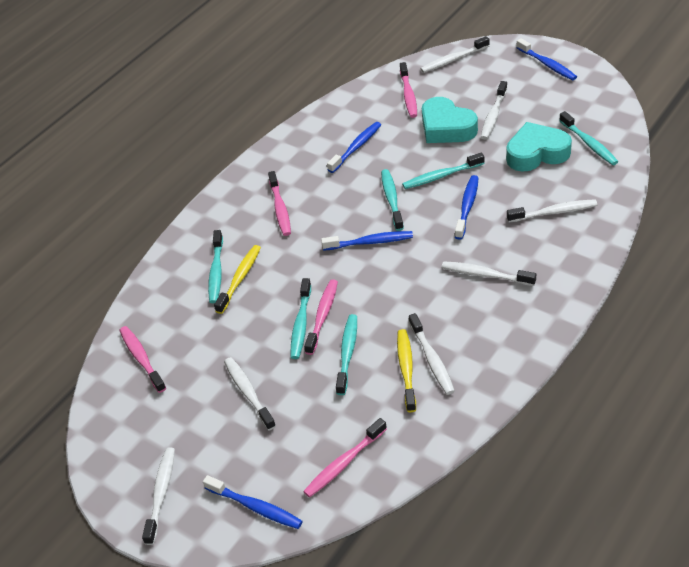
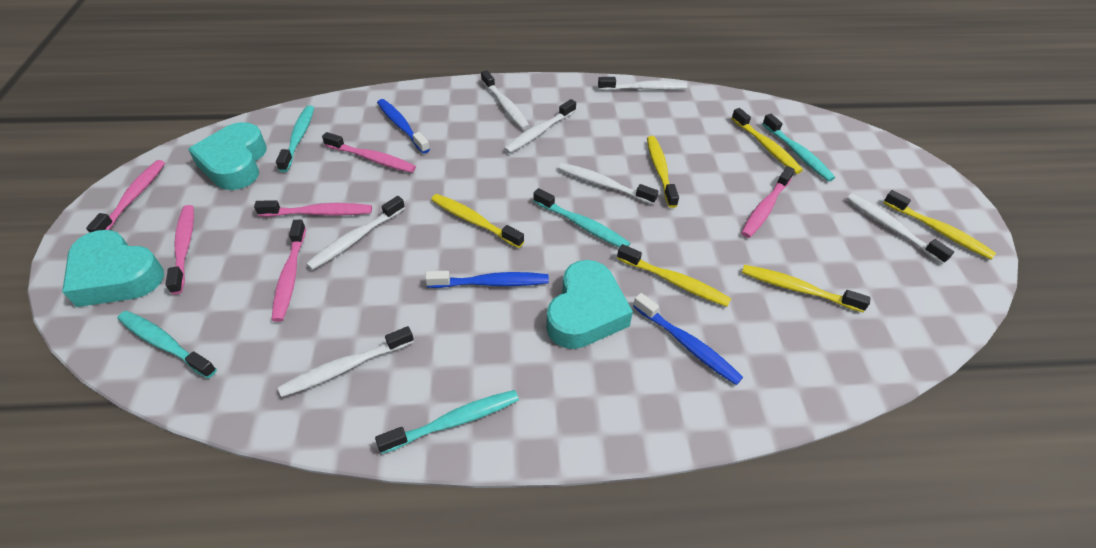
blue toothbrush: [203,475,302,529] [321,231,413,251] [327,122,381,173] [455,175,479,239] [516,38,577,81] = 5 -> [377,99,430,154] [425,271,549,288] [633,293,743,385] = 3
pink toothbrush: [119,326,166,393] [268,171,291,236] [303,418,387,498] [304,279,338,355] [400,62,417,118] = 5 -> [86,160,165,233] [165,205,194,294] [254,200,372,217] [272,220,306,322] [322,132,416,173] [741,166,795,238] = 6
turquoise heart: [422,97,478,143] [506,122,572,172] = 2 -> [62,230,164,307] [188,122,267,190] [546,260,633,349] = 3
turquoise toothbrush: [208,230,223,303] [291,278,311,359] [336,314,357,395] [381,169,404,231] [402,153,485,189] [559,111,618,165] = 6 -> [118,311,217,378] [276,105,314,172] [375,390,519,454] [533,188,630,247] [762,114,835,181] = 5
yellow toothbrush: [214,245,261,314] [397,329,416,412] = 2 -> [431,194,524,248] [617,244,731,307] [647,136,679,208] [731,108,803,174] [742,265,871,312] [883,190,996,259] = 6

